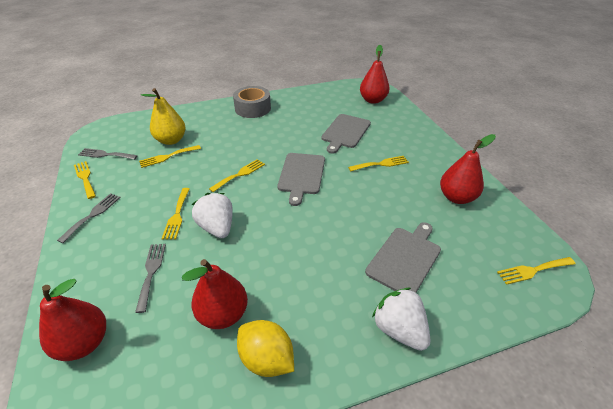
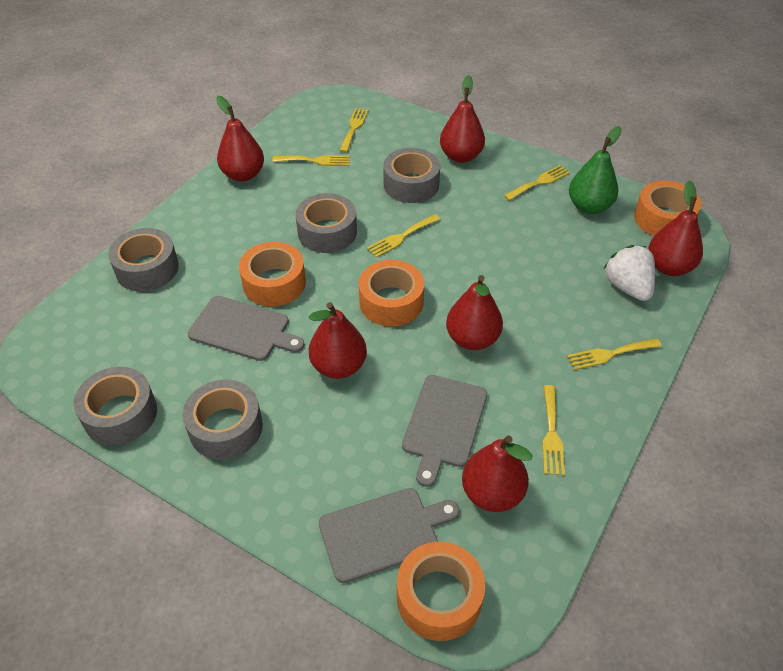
green pear: none = 0 -> [569,126,622,214] = 1
grey fork: [57,193,121,243] [78,148,138,160] [135,244,166,313] = 3 -> none = 0
grey tape: [233,86,271,118] = 1 -> [74,367,157,445] [108,228,179,291] [183,380,263,459] [295,193,357,253] [383,148,440,203] = 5
orange tape: none = 0 -> [239,242,306,307] [359,260,424,327] [397,542,485,641] [634,181,701,236] = 4
red pear: [39,279,106,361] [182,259,248,329] [360,45,389,104] [440,134,496,204] = 4 -> [216,96,264,182] [309,302,367,379] [440,75,485,163] [446,275,503,350] [462,435,532,512] [648,180,703,276] = 6
white strawberry: [192,193,233,238] [372,288,431,351] = 2 -> [604,245,655,301] = 1
yellow lemon: [237,320,294,377] = 1 -> none = 0
yellow pear: [141,88,186,145] = 1 -> none = 0

